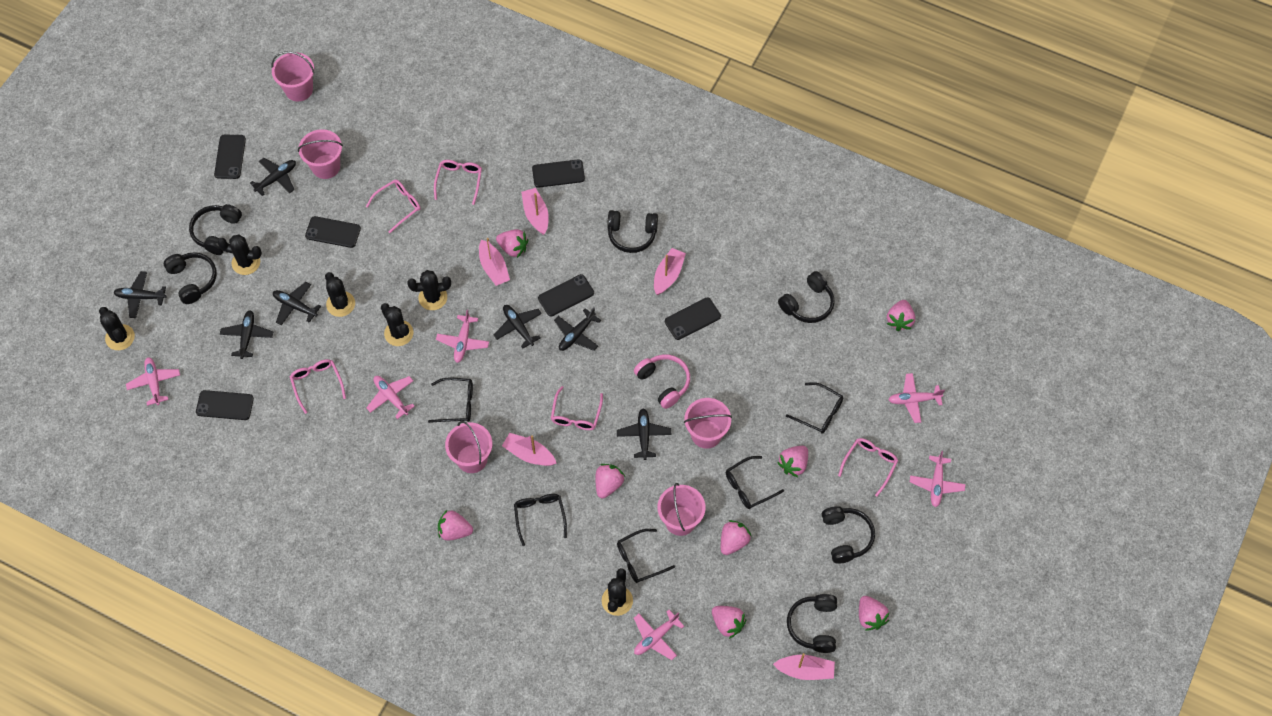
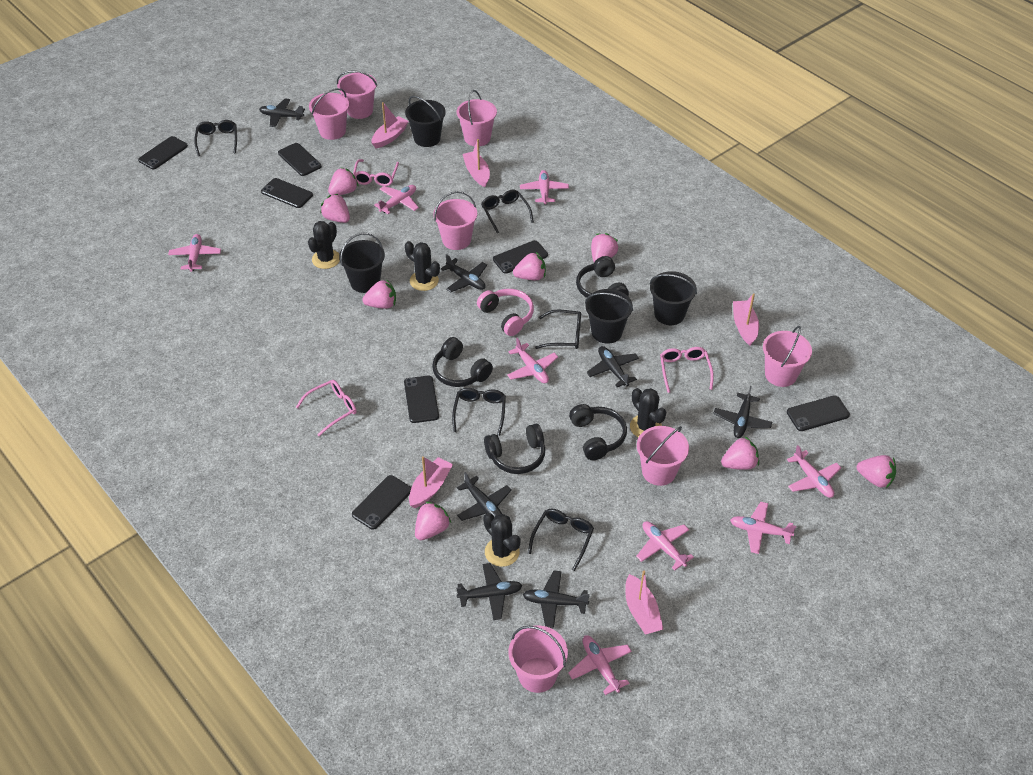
black bucket: none = 0 -> [339,233,385,293] [405,96,446,147] [585,289,633,344] [650,271,697,325] = 4
black cactus: [99,307,135,350] [217,234,262,275] [325,272,355,317] [381,303,413,346] [407,270,451,310] [602,568,633,616] = 6 -> [308,221,340,269] [405,241,440,291] [483,513,521,567] [630,388,666,438] = 4
black headphones: [164,252,217,304] [189,204,242,255] [607,210,658,253] [778,271,835,323] [787,594,837,653] [822,506,875,564] = 6 -> [432,337,493,387] [484,424,545,474] [569,404,627,460] [576,256,629,298] = 4
black phone: [196,390,254,420] [214,135,246,179] [305,216,361,248] [532,159,585,188] [538,274,594,317] [665,298,721,340] = 6 -> [138,136,188,169] [261,178,313,208] [278,143,322,176] [352,475,411,530] [404,376,439,423] [493,240,548,274] [787,395,850,431] = 7
pink bucket: [272,51,315,102] [298,129,343,179] [445,421,492,473] [658,483,705,536] [684,398,732,449] = 5 -> [309,88,349,140] [337,70,377,119] [433,191,477,250] [457,90,497,146] [508,626,568,693] [637,426,689,486] [763,326,812,387] = 7
pink glasses: [290,359,346,414] [366,180,421,233] [434,160,482,205] [551,386,603,430] [838,438,898,497] = 5 -> [296,380,357,436] [353,159,399,186] [660,347,714,393] = 3
pink plane: [126,357,180,406] [366,376,415,419] [436,310,489,363] [634,610,684,660] [888,373,945,423] [910,451,966,507] = 6 -> [168,234,221,272] [374,185,419,214] [507,338,558,383] [520,170,569,204] [568,635,632,695] [636,521,694,570] [730,502,796,554] [787,445,841,498] = 8

